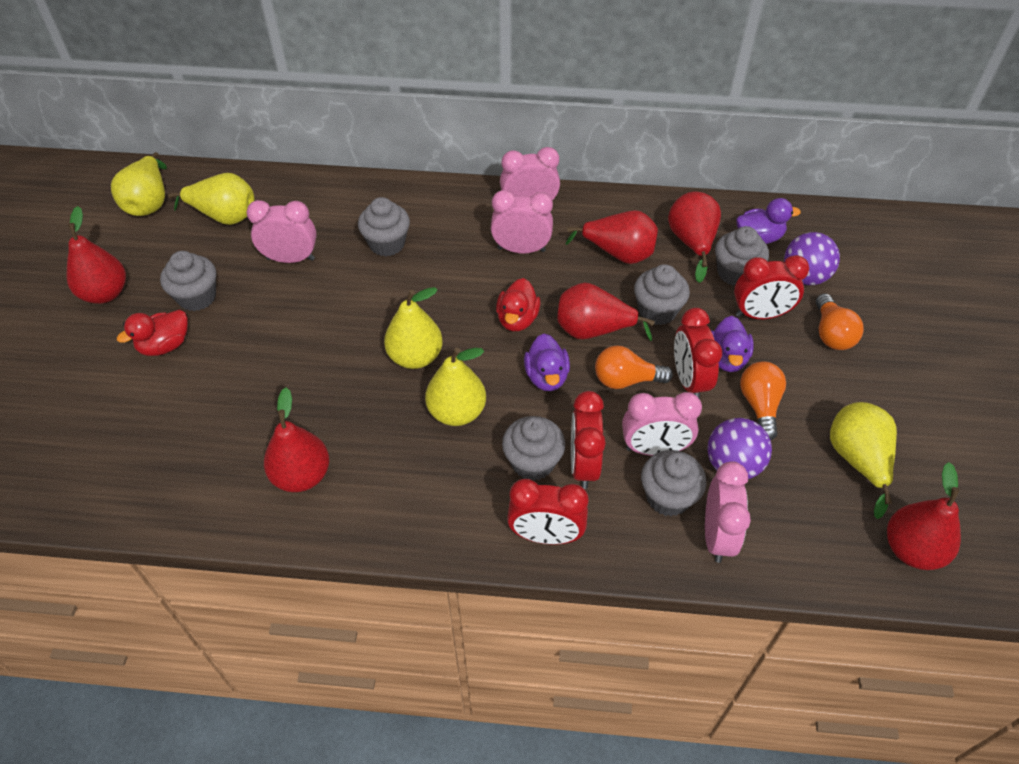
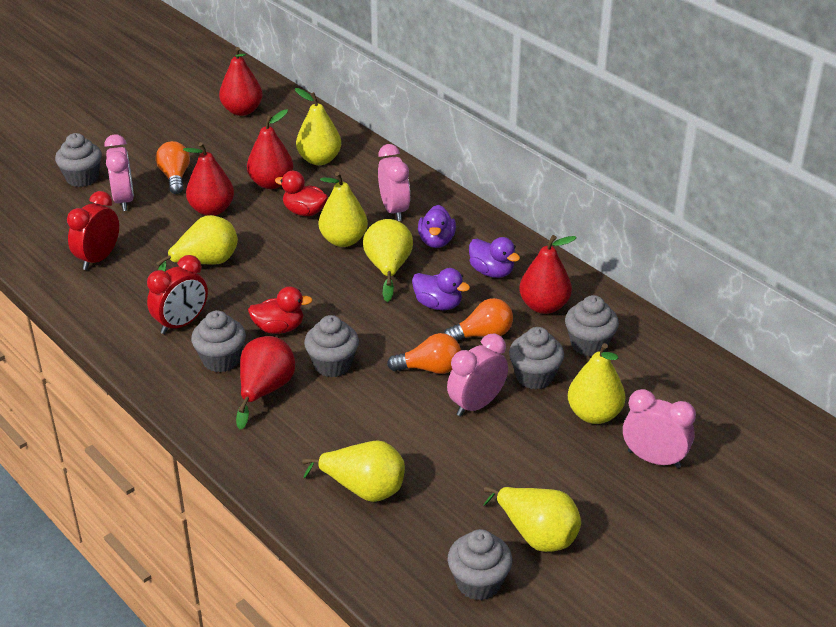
pink clock: [246,200,317,263] [491,190,553,253] [500,147,560,200] [622,392,702,456] [705,461,751,563] = 5 -> [104,134,134,211] [378,144,410,221] [447,333,508,416] [623,389,696,468] = 4
purple ball: [707,418,772,479] [784,232,840,285] = 2 -> none = 0
red clock: [507,479,589,544] [571,391,606,489] [674,308,722,399] [734,255,809,319] = 4 -> [67,191,119,270] [147,255,208,334] = 2
red pear: [66,206,126,304] [264,388,329,492] [557,283,655,341] [566,210,658,264] [668,191,721,283] [887,462,961,570] = 6 -> [183,142,234,216] [219,47,263,116] [236,336,295,429] [247,109,293,189] [519,235,576,314] = 5
yellow pear: [111,152,167,216] [168,173,254,225] [384,287,443,369] [425,348,486,426] [830,402,897,519] = 5 -> [156,215,238,271] [295,88,341,165] [302,440,405,502] [319,172,368,247] [363,219,413,302] [484,486,581,552] [568,343,625,424] = 7

